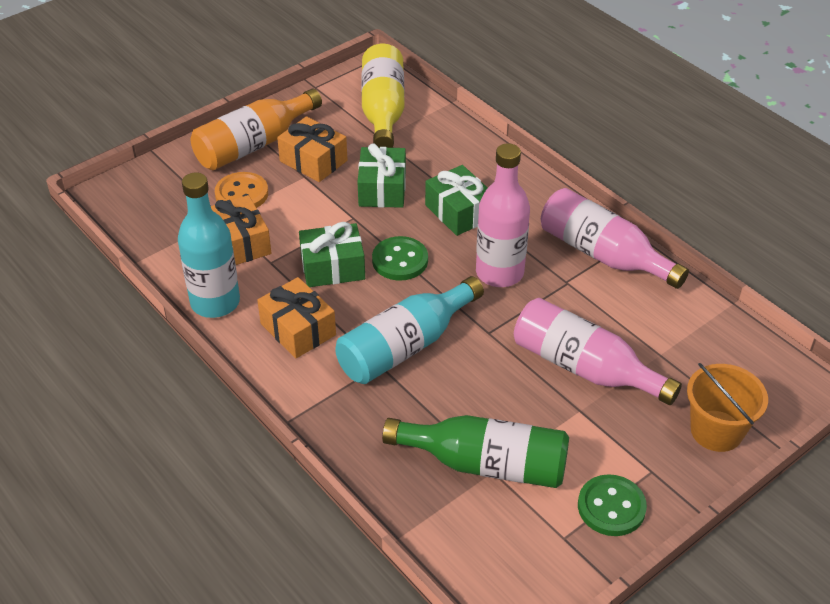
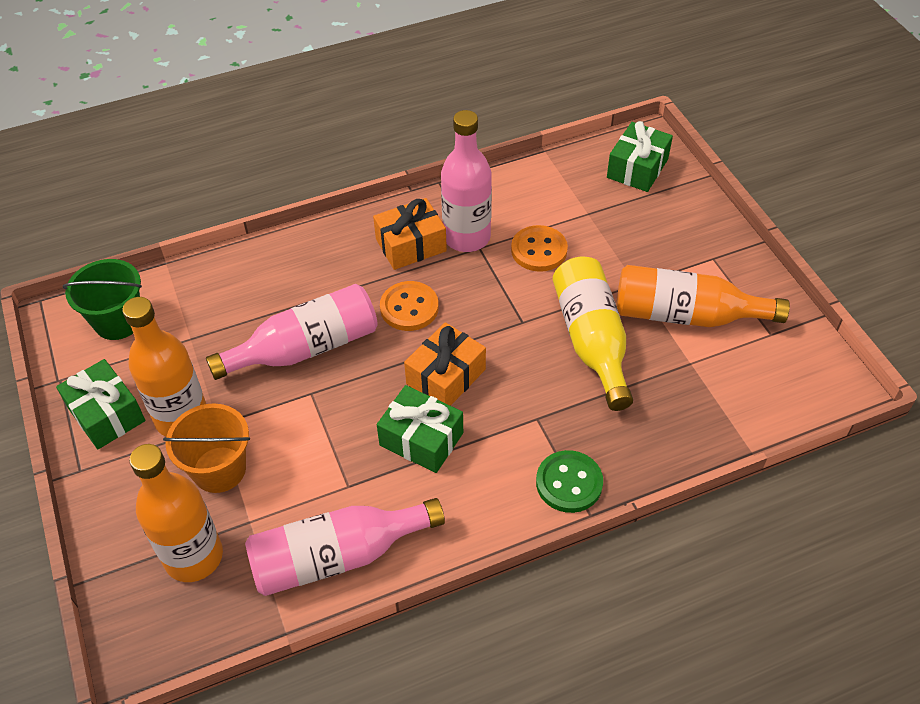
green bottle: [382,415,569,488] = 1 -> none = 0
green bucket: none = 0 -> [63,259,142,340] = 1
green button: [372,236,428,281] [578,474,647,536] = 2 -> [536,450,603,513] = 1
orange bottle: [191,89,322,170] = 1 -> [122,297,206,436] [129,444,223,582] [616,265,790,327] = 3
orange button: [215,172,268,208] = 1 -> [380,281,439,331] [511,225,568,272] = 2
orange gift: [211,195,271,265] [257,277,336,358] [277,116,348,182] = 3 -> [373,198,447,270] [404,322,486,406] = 2
turquoise bottle: [178,172,240,318] [335,276,484,384] = 2 -> none = 0

